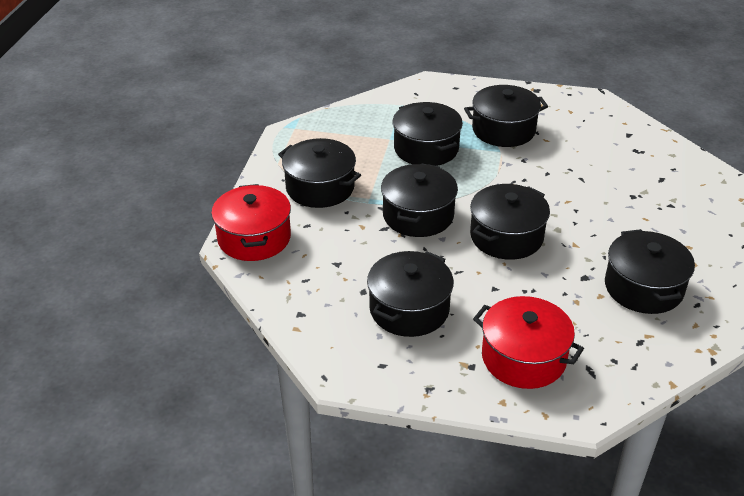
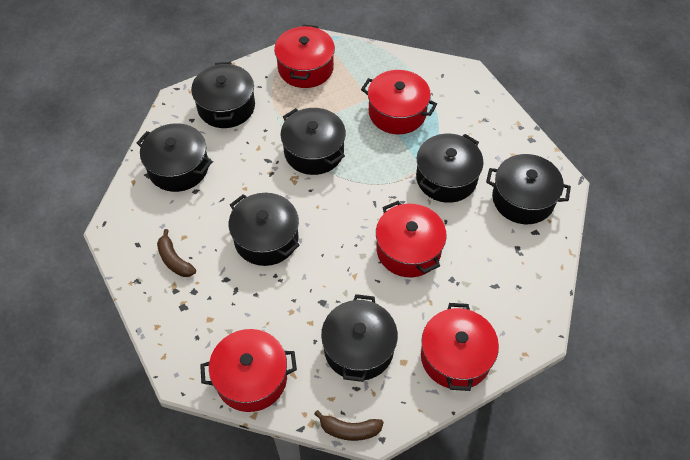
brown banana: none = 0 -> [157,229,196,277] [314,410,384,441] = 2
red pot: [211,184,291,261] [473,296,584,389] = 2 -> [200,329,297,412] [274,25,335,88] [361,70,437,134] [376,201,447,277] [421,303,499,391] = 5

